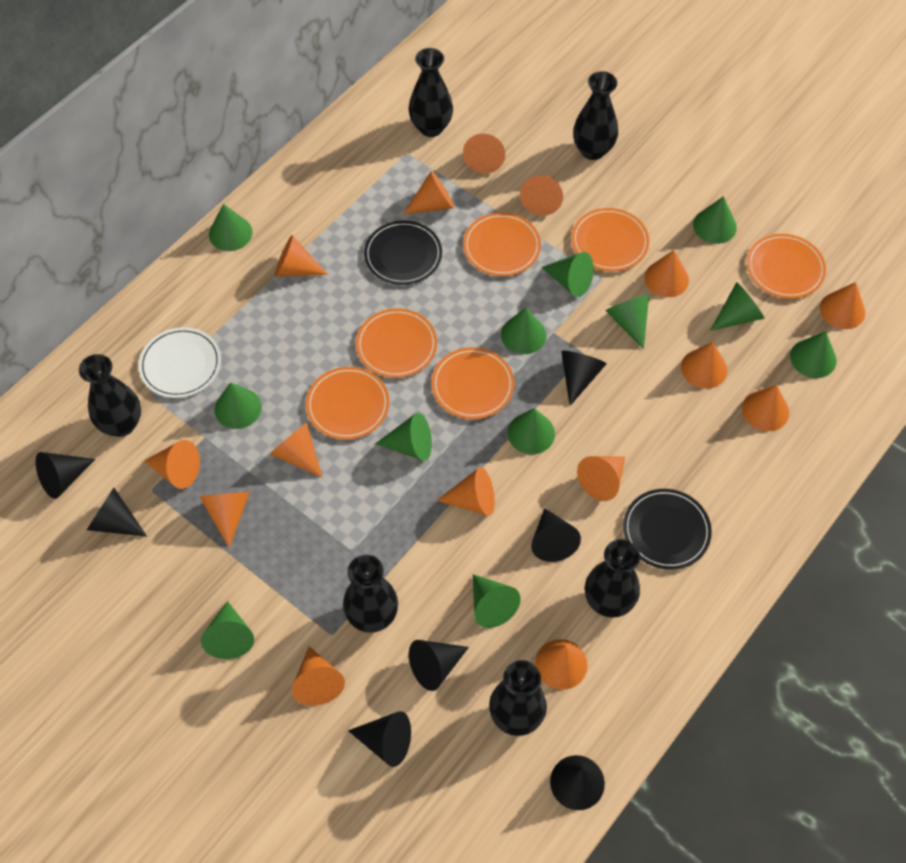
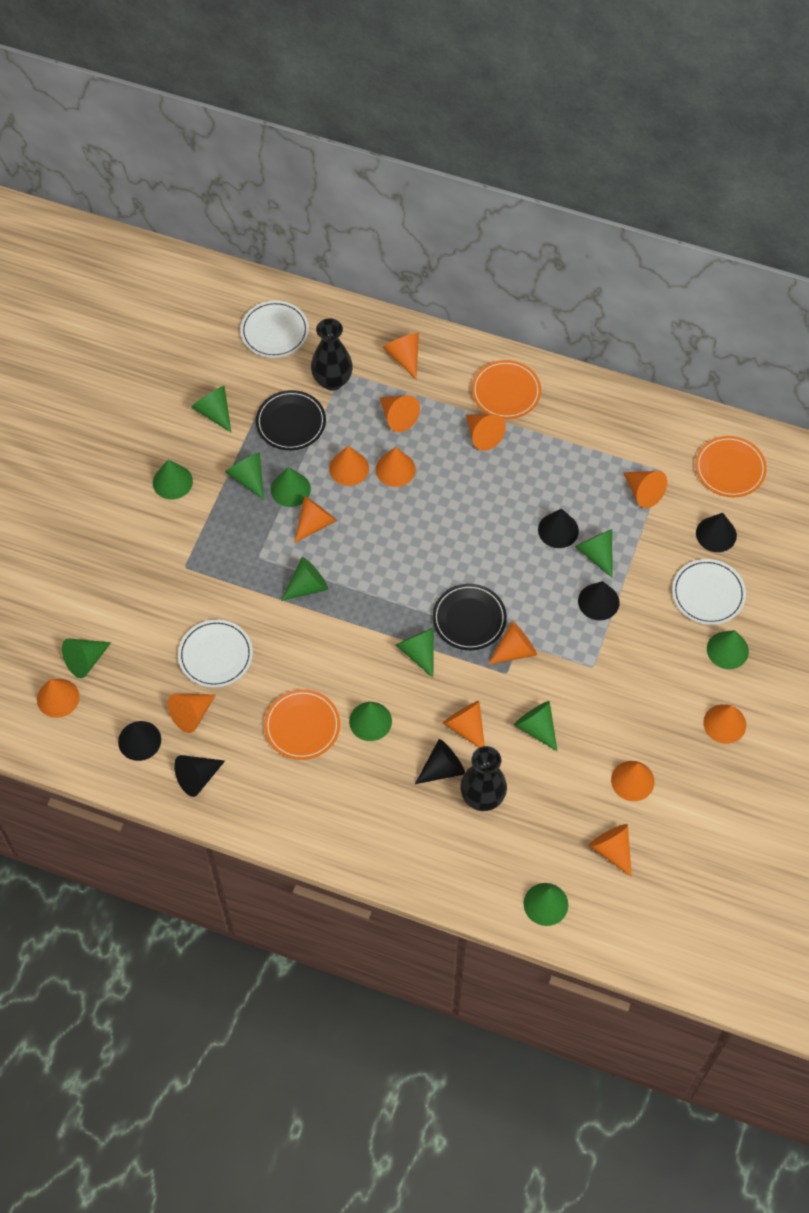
black cone: [36,452,95,499] [87,488,147,537] [348,711,411,767] [409,640,469,691] [531,508,581,562] [550,755,605,810] [561,351,607,406] = 7 -> [118,721,161,761] [174,755,225,797] [415,739,465,784] [538,509,579,548] [578,581,619,620] [696,513,737,552] = 6
black vase: [79,354,141,437] [343,555,398,633] [409,48,453,137] [489,660,547,736] [573,71,618,160] [585,539,640,618] = 6 -> [311,318,353,391] [460,746,507,811] = 2
orange cone: [144,440,200,489] [200,492,250,548] [270,422,322,477] [275,235,328,276] [292,646,345,706] [404,170,454,214] [436,467,495,516] [463,134,505,174] [520,175,563,216] [535,639,588,690] [577,456,625,501] [644,250,689,297] [681,342,727,389] [742,385,789,431] [820,282,865,329] = 15 -> [37,679,80,718] [168,694,216,733] [294,496,337,543] [329,446,369,486] [376,447,416,487] [380,395,420,432] [383,333,419,379] [443,701,485,748] [466,414,506,451] [488,621,537,665] [589,824,632,877] [611,761,655,801] [623,471,667,508] [703,704,746,744] = 14
orange plate: [306,367,389,440] [356,308,437,378] [431,347,514,419] [463,212,541,276] [571,208,649,271] [747,234,826,299] = 6 -> [264,689,340,760] [472,360,541,419] [695,436,767,497] = 3
white plate: [138,327,221,398] = 1 -> [178,620,253,688] [240,301,309,358] [672,559,746,625] = 3

